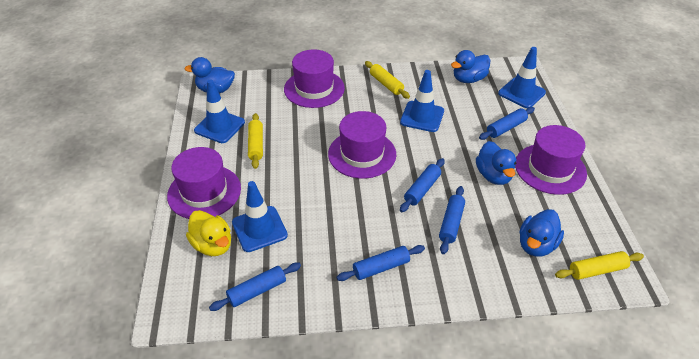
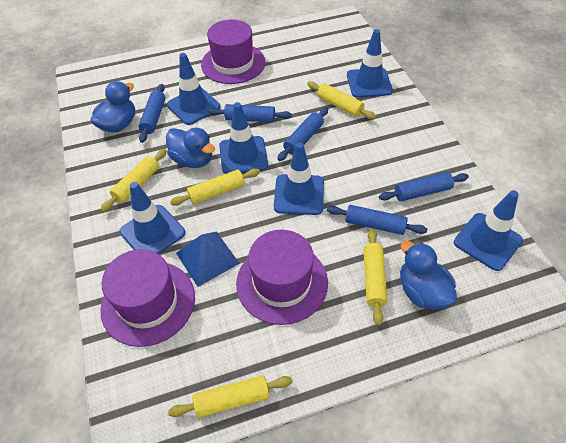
blue duck: [184,57,235,93] [451,50,490,83] [476,141,516,185] [520,209,564,257] = 4 -> [91,81,135,132] [166,128,215,168] [400,241,457,310] = 3
blue pyramid: none = 0 -> [176,232,240,287] = 1
blue traffic cone: [194,79,245,143] [232,181,288,252] [400,70,444,132] [498,47,546,108] = 4 -> [120,182,186,254] [167,53,220,125] [219,102,268,174] [274,142,324,215] [347,29,393,98] [454,190,523,271] = 6
purple hat: [167,147,241,219] [284,49,345,108] [328,111,396,179] [515,125,587,195] = 4 -> [100,249,195,347] [201,19,266,84] [236,230,328,325] = 3
yellow duck: [186,210,231,256] = 1 -> none = 0
yellow rolling pin: [248,113,263,169] [365,61,410,99] [555,251,644,280] = 3 -> [100,149,167,212] [168,375,292,418] [170,169,260,206] [307,81,376,119] [363,229,387,326] = 5

